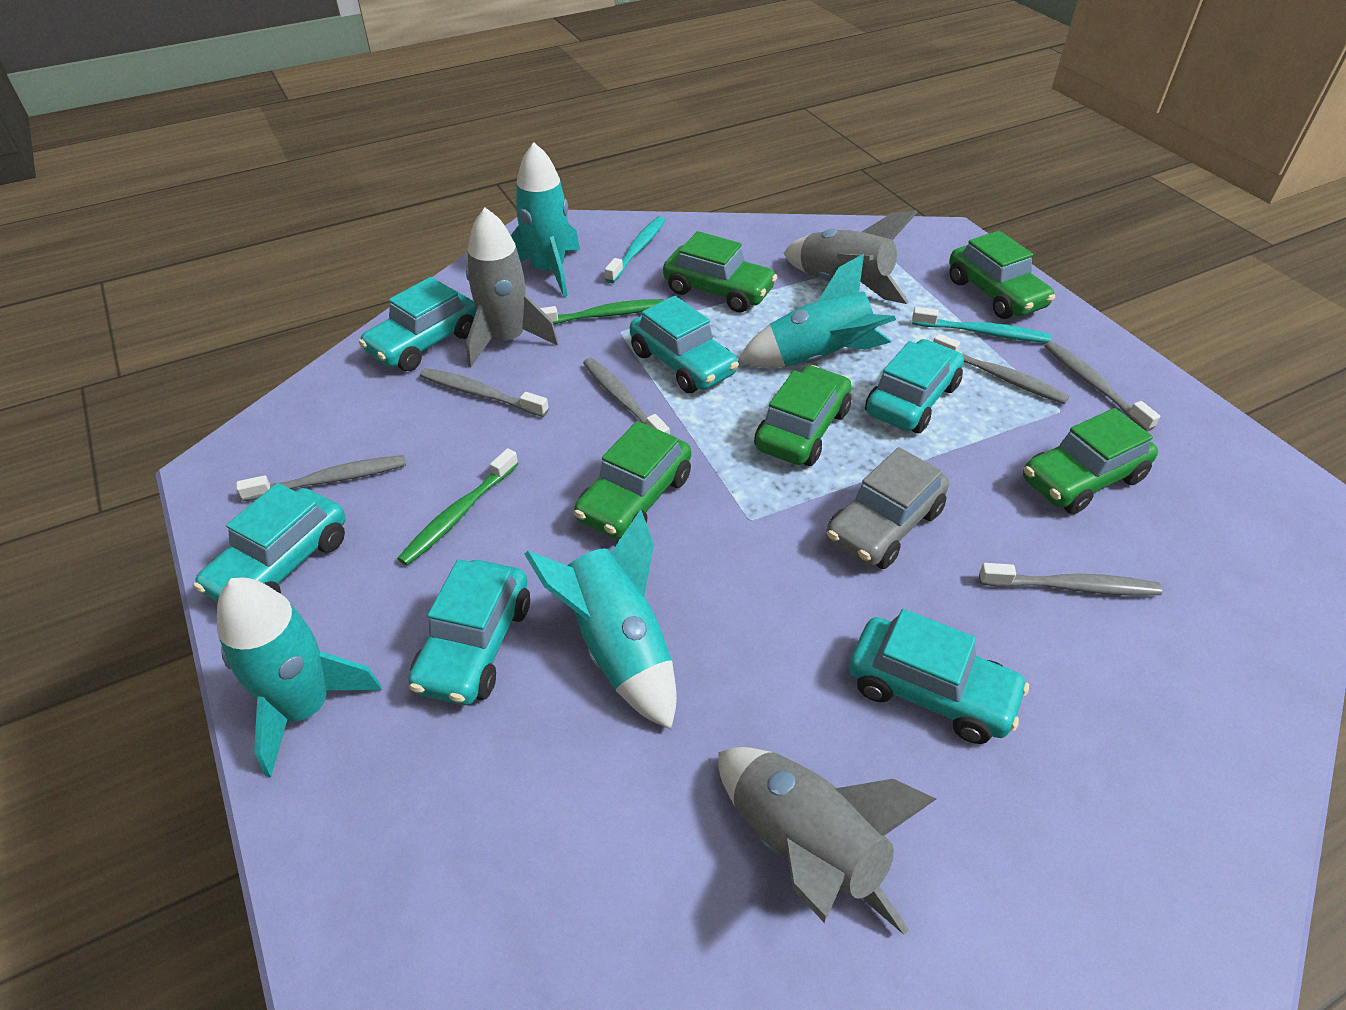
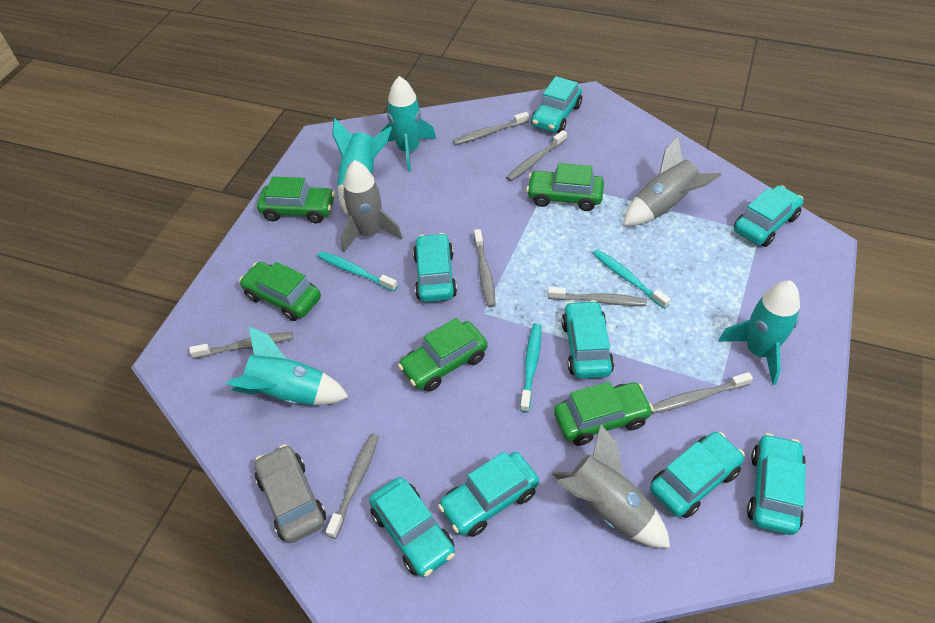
green toothbrush: [397,448,518,566] [540,299,664,325] = 2 -> none = 0
grey toothbrush: [236,455,406,501] [420,368,549,417] [583,358,670,434] [933,334,1069,404] [979,563,1162,596] [1045,341,1160,431] = 6 -> [190,332,293,359] [326,434,379,539] [453,112,529,145] [474,229,496,307] [506,130,567,181] [548,287,647,306] [651,372,753,414] = 7
turquoise car: [194,483,346,602] [359,277,477,371] [408,559,530,705] [630,296,739,393] [849,609,1029,744] [865,339,964,433] = 6 -> [369,477,455,577] [413,233,457,302] [438,451,539,537] [531,76,582,133] [561,300,614,379] [650,432,745,518] [734,185,803,247] [747,433,806,535] = 8
turquoise toothbrush: [605,216,665,283] [912,307,1051,343] = 2 -> [318,251,398,291] [520,323,541,412] [593,249,671,309] = 3

